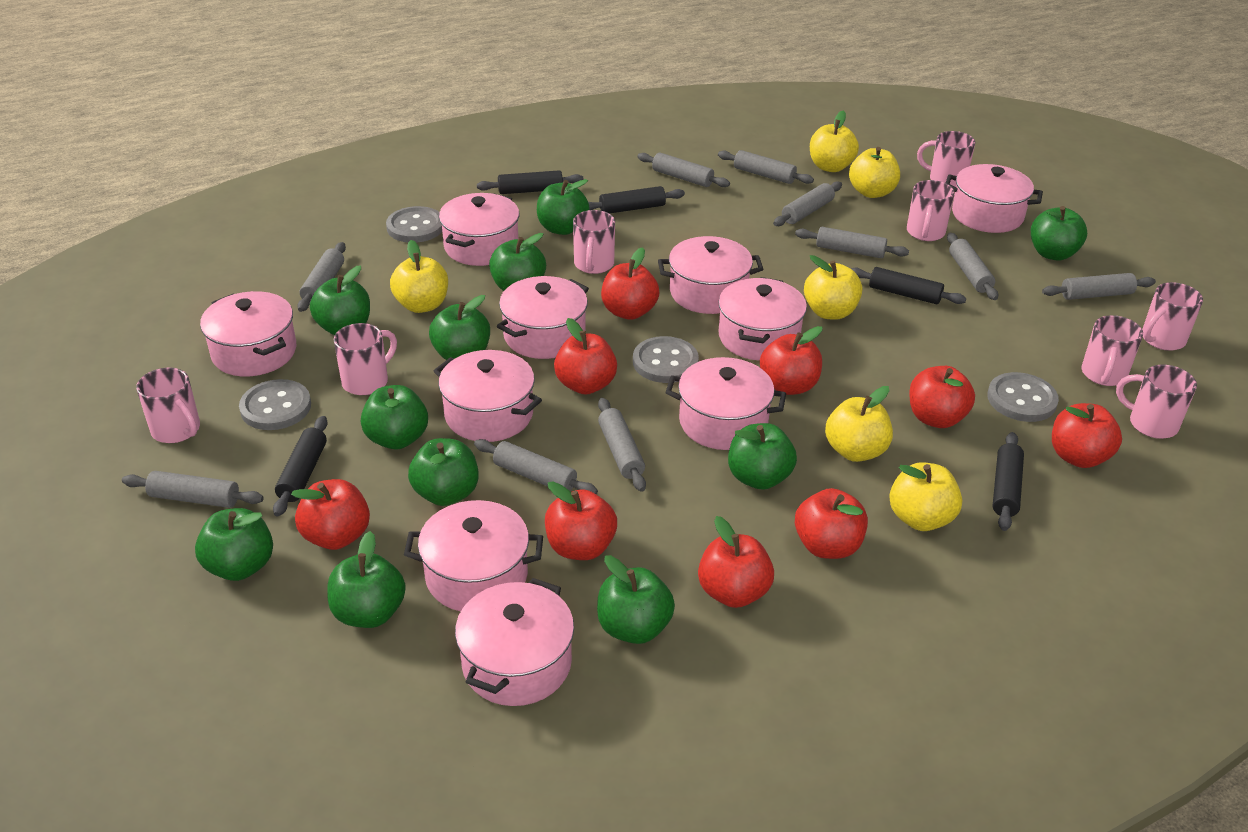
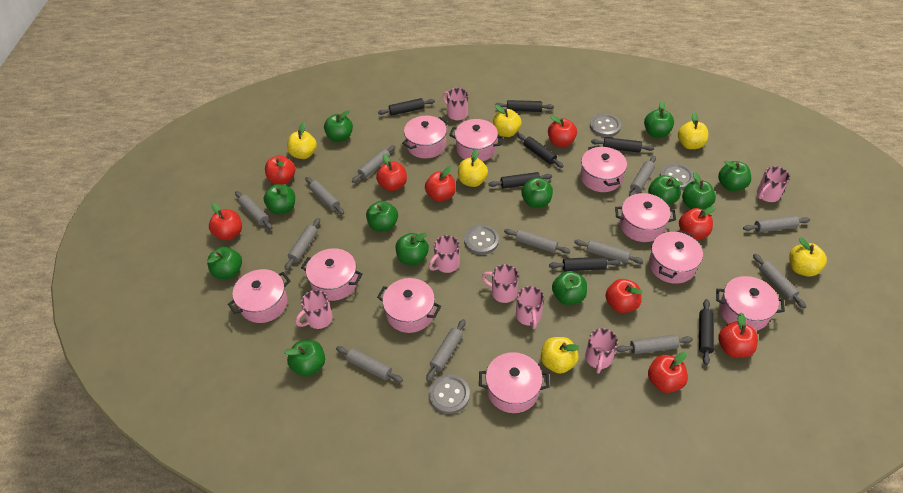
black rolling pin: [273,416,328,517] [477,170,584,194] [588,186,685,214] [851,267,966,304] [992,432,1024,531] = 5 -> [378,98,435,116] [489,172,552,189] [495,100,554,112] [517,134,564,168] [549,257,621,271] [591,137,654,153] [699,299,714,365] = 7
green apple: [195,508,273,581] [310,265,370,335] [327,531,406,628] [361,385,428,449] [408,438,479,506] [429,295,490,360] [489,233,546,291] [537,179,590,235] [597,555,675,644] [728,423,797,490] [1031,206,1087,261] = 11 -> [207,247,242,279] [264,184,295,214] [284,340,325,377] [324,110,353,142] [366,201,398,232] [396,233,429,265] [521,177,553,208] [552,271,587,305] [644,101,674,138] [648,175,683,205] [682,172,716,210] [718,161,751,191] = 12
grey rolling pin: [122,471,264,508] [297,242,346,312] [474,439,598,495] [598,398,646,492] [637,153,730,187] [718,150,814,184] [773,181,842,226] [795,227,909,258] [947,233,998,300] [1042,273,1156,300] = 10 -> [235,191,272,230] [285,218,320,270] [305,177,344,215] [336,346,403,382] [352,145,396,183] [426,319,466,381] [504,229,570,254] [574,239,644,264] [616,334,693,354] [629,156,656,197] [743,215,810,233] [753,254,806,308] = 12
pink mug: [136,368,200,443] [334,323,397,395] [573,210,615,274] [907,180,954,241] [917,131,975,187] [1082,315,1143,386] [1116,365,1197,439] [1142,282,1203,351] = 8 -> [295,290,333,329] [429,235,460,273] [443,88,468,120] [482,264,519,303] [516,286,544,329] [585,328,618,374] [757,166,790,202] = 7

